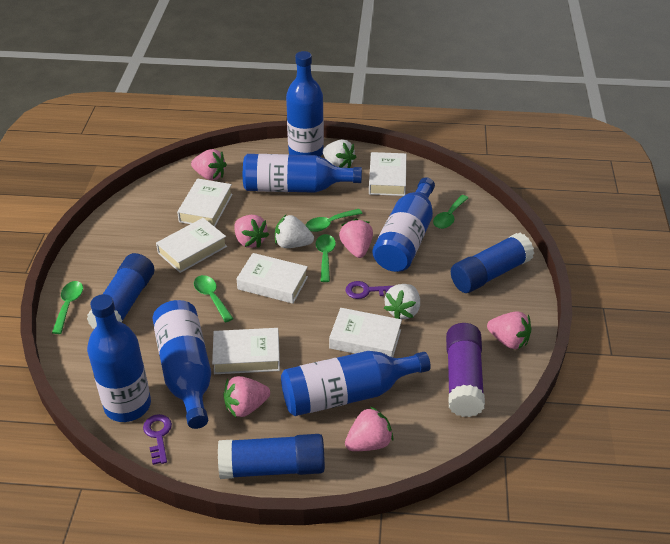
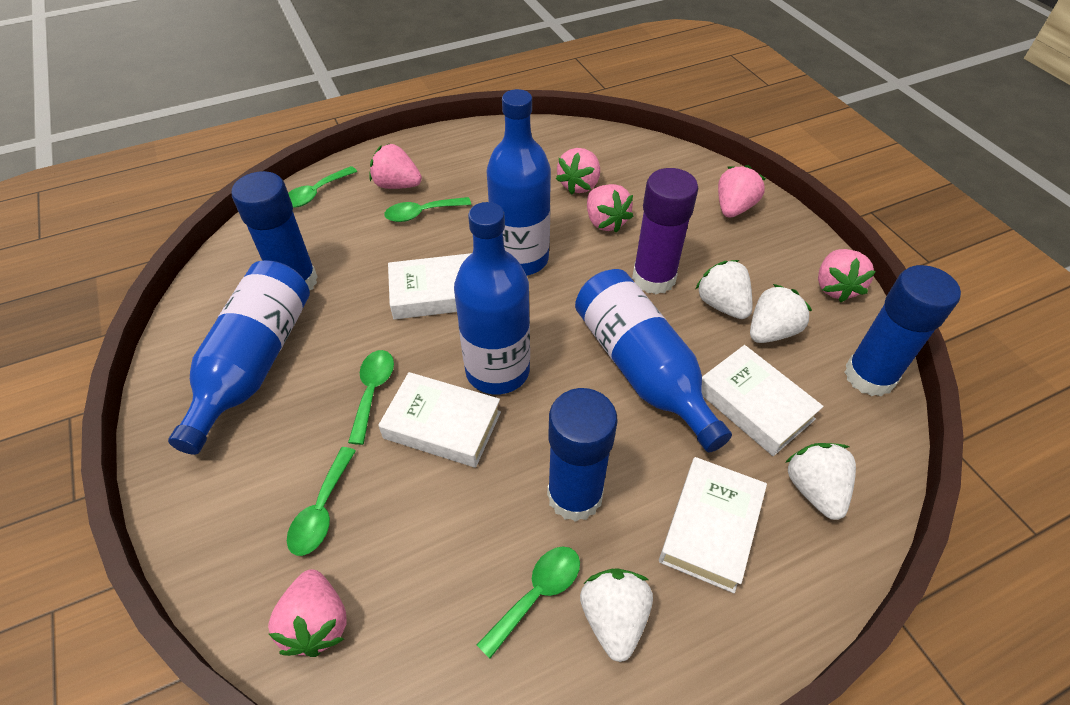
blue bottle: [87,294,151,422] [152,300,211,429] [243,154,362,193] [281,351,431,416] [286,51,324,157] [373,177,435,272] = 6 -> [168,261,310,455] [454,202,530,395] [487,89,551,276] [575,269,732,453] = 4
purple key: [143,414,172,465] [345,281,393,299] = 2 -> none = 0
white book: [156,218,227,273] [177,179,233,227] [212,328,280,374] [236,253,308,304] [329,308,402,357] [369,152,406,196] = 6 -> [378,372,501,468] [388,253,472,319] [659,457,767,593] [702,345,824,456] = 4
white strawberry: [275,215,314,248] [323,140,356,168] [384,284,420,319] = 3 -> [580,568,653,662] [696,260,752,319] [750,284,812,343] [785,443,856,520] = 4

